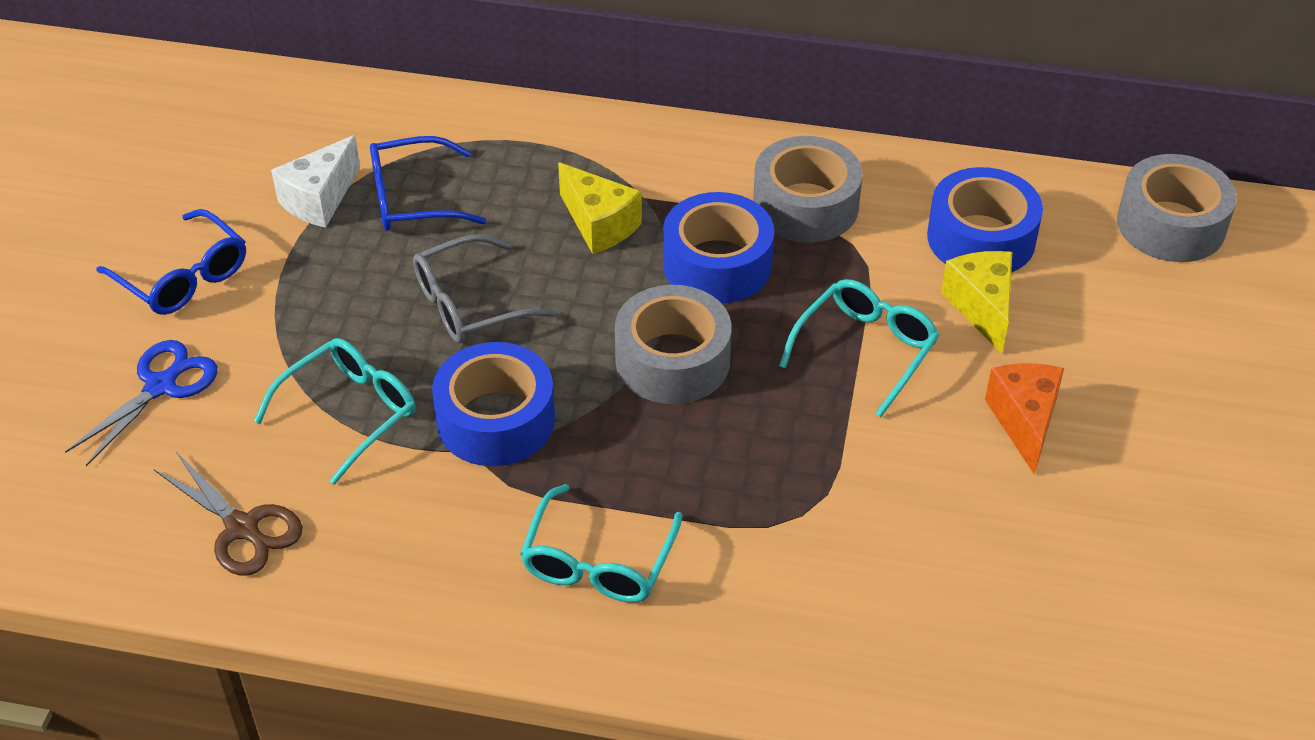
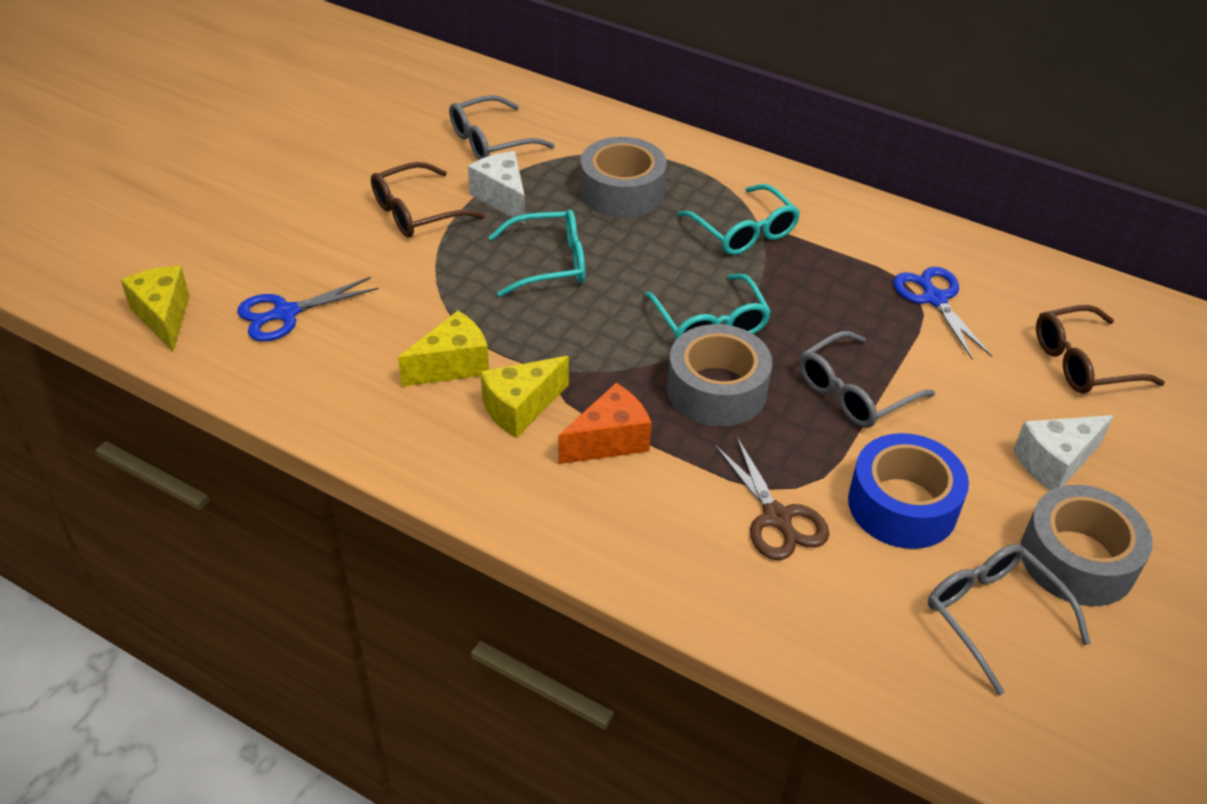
blue glasses: [97,209,246,315] [370,136,486,231] = 2 -> none = 0
blue scissors: [65,340,218,466] = 1 -> [237,277,379,342] [893,267,992,359] = 2
blue tape: [432,342,555,466] [663,192,774,303] [927,167,1043,273] = 3 -> [848,433,969,549] = 1
brown glasses: none = 0 -> [371,162,485,237] [1036,305,1165,394] = 2
grey glasses: [413,234,557,343] = 1 -> [449,95,555,160] [799,331,935,428] [928,544,1091,695] = 3
white cheese: [271,135,360,228] = 1 -> [468,151,526,225] [1013,415,1113,490] = 2
yellow cheese: [558,162,642,254] [941,251,1012,354] = 2 -> [121,266,190,351] [398,311,489,387] [480,356,569,438] = 3

